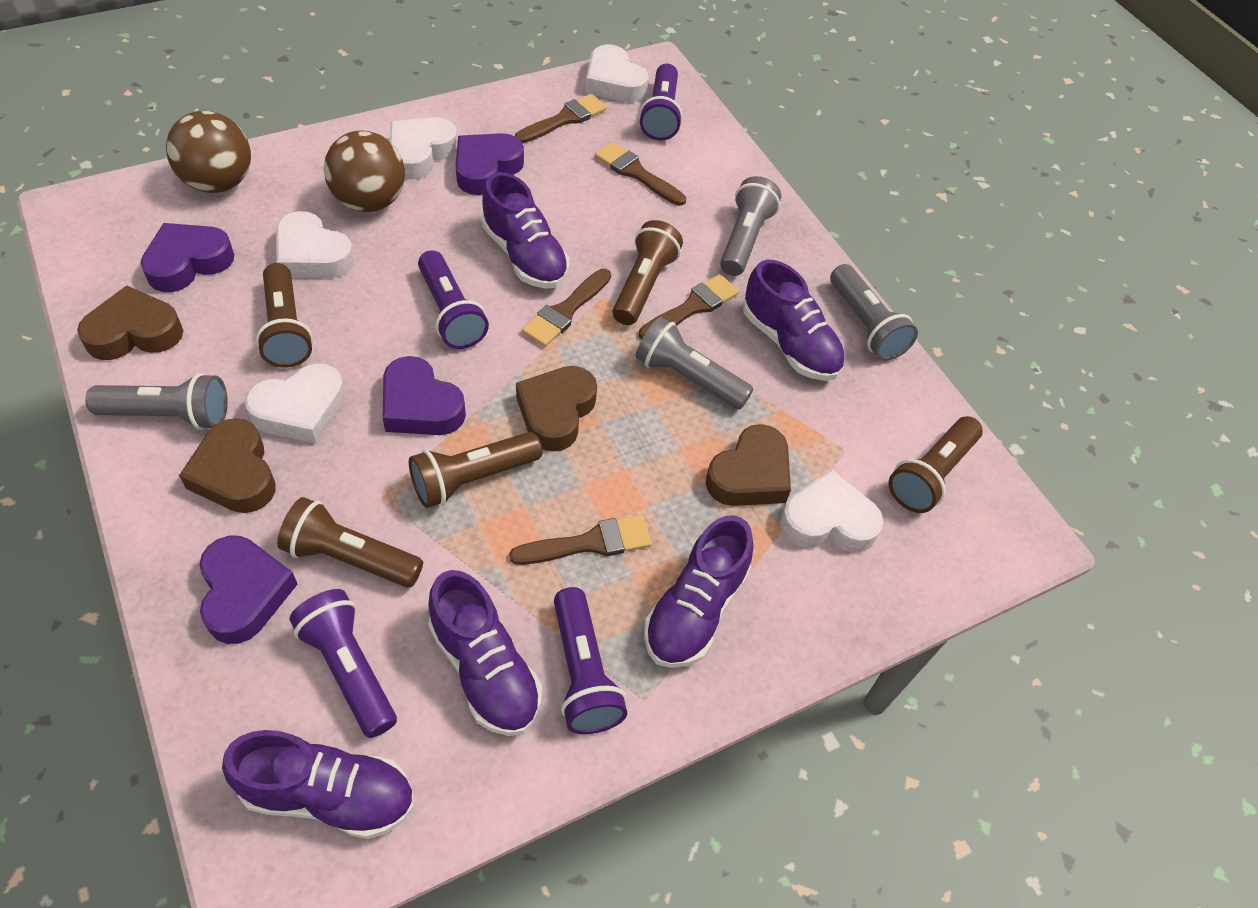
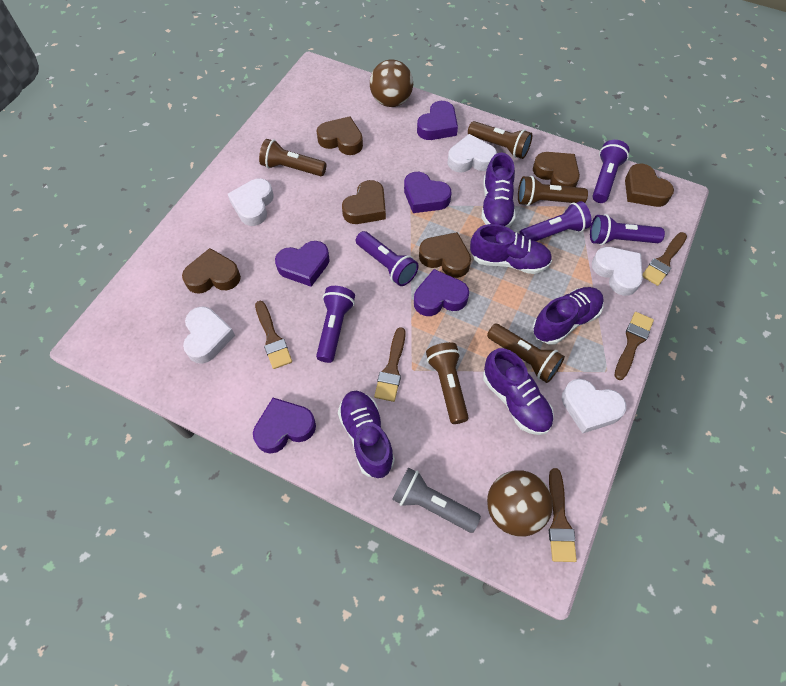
brown heart: [77,285,183,360] [179,418,276,513] [516,366,597,452] [706,424,791,506] = 4 -> [182,248,241,294] [316,116,363,155] [342,180,386,224] [419,232,471,278] [533,152,580,187] [625,164,674,207] = 6
grey flashlight: [85,373,228,430] [635,317,754,409] [720,176,781,276] [830,264,918,361] = 4 -> [392,467,481,533] = 1
purple flashlight: [289,589,397,738] [418,250,489,349] [554,587,627,734] [639,64,683,141] = 4 -> [316,286,355,363] [356,231,419,286] [519,201,592,241] [590,214,665,245] [593,140,629,203] = 5
purple heart: [140,223,234,292] [199,536,298,644] [383,356,466,435] [456,133,524,195] = 4 -> [253,398,316,454] [275,241,330,287] [404,172,451,213] [414,269,469,316] [417,101,458,140] = 5

